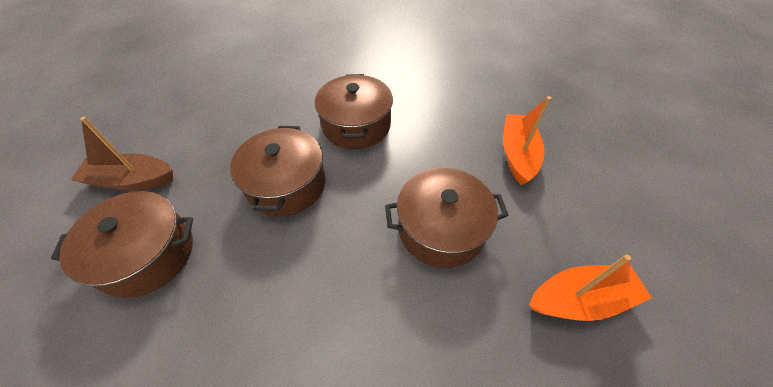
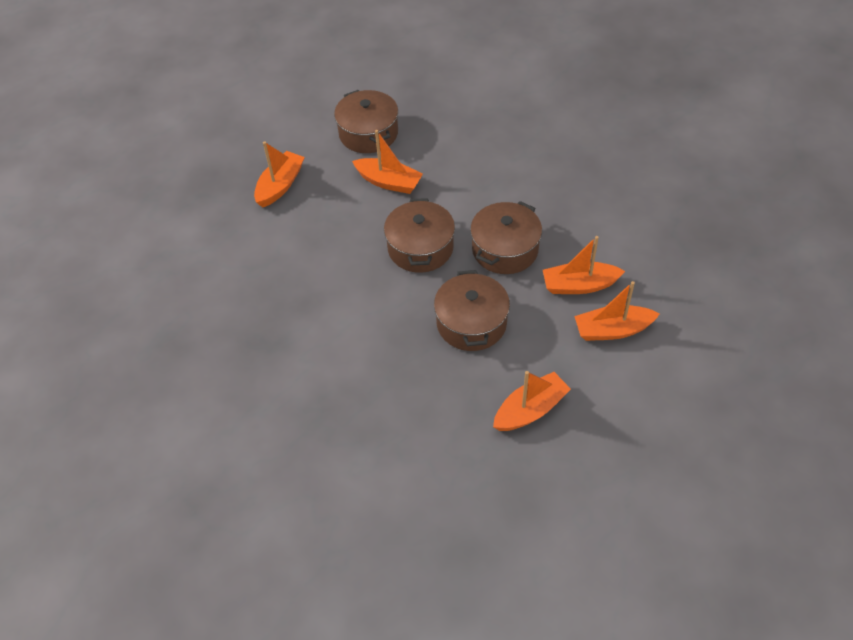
brown boat: [71,117,173,191] = 1 -> none = 0
orange boat: [503,96,551,185] [529,254,652,321] = 2 -> [254,141,305,208] [352,130,423,194] [493,371,571,431] [543,236,625,294] [574,281,659,341] = 5

